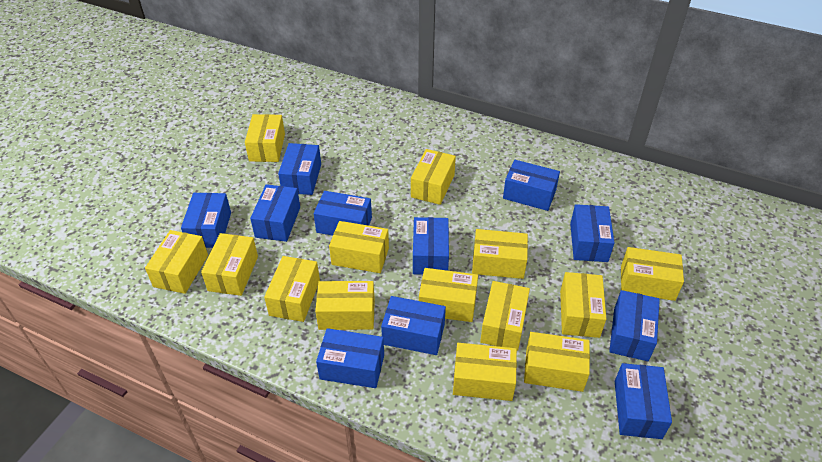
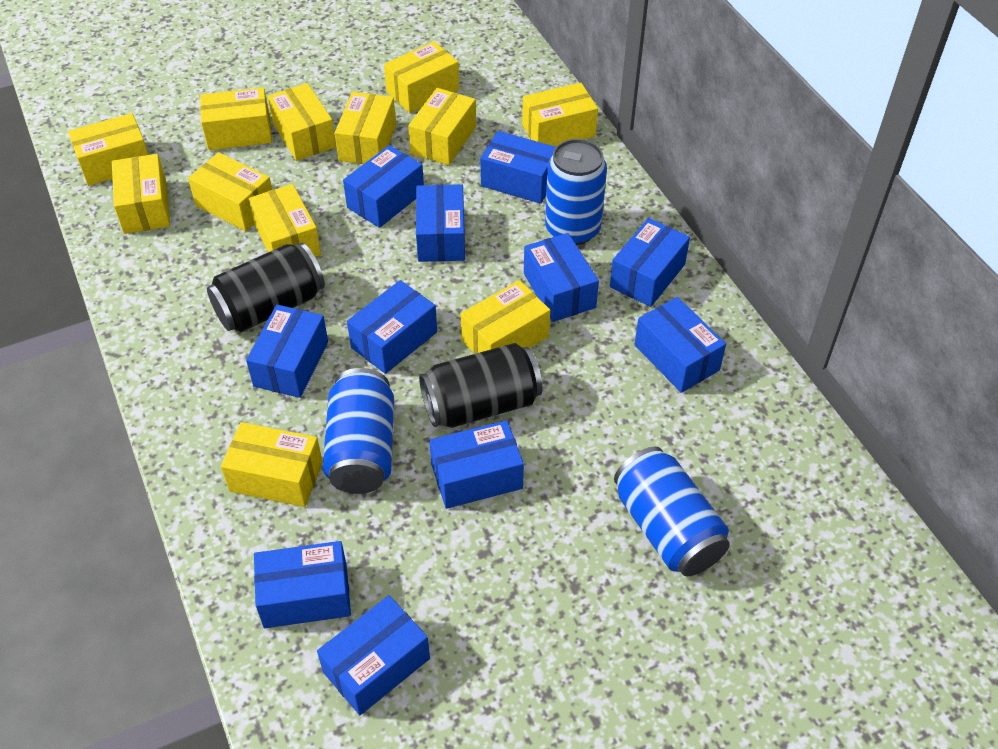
black can: none = 0 -> [207,243,325,332] [419,343,542,428] = 2
blue can: none = 0 -> [323,368,394,494] [545,139,607,245] [614,447,730,576] = 3
yellow box: [145,230,208,294] [201,233,258,296] [245,114,285,162] [264,256,320,322] [315,281,375,330] [329,221,389,273] [411,149,456,205] [419,268,478,322] [453,343,517,401] [472,229,528,279] [480,281,530,351] [524,332,590,392] [560,272,606,338] [621,247,684,301] = 14 -> [68,113,148,186] [112,154,170,234] [188,152,272,231] [200,88,272,150] [221,422,323,507] [249,184,321,257] [268,83,336,161] [335,92,396,164] [384,41,459,113] [408,88,476,165] [461,280,550,354] [522,83,598,147] = 12

